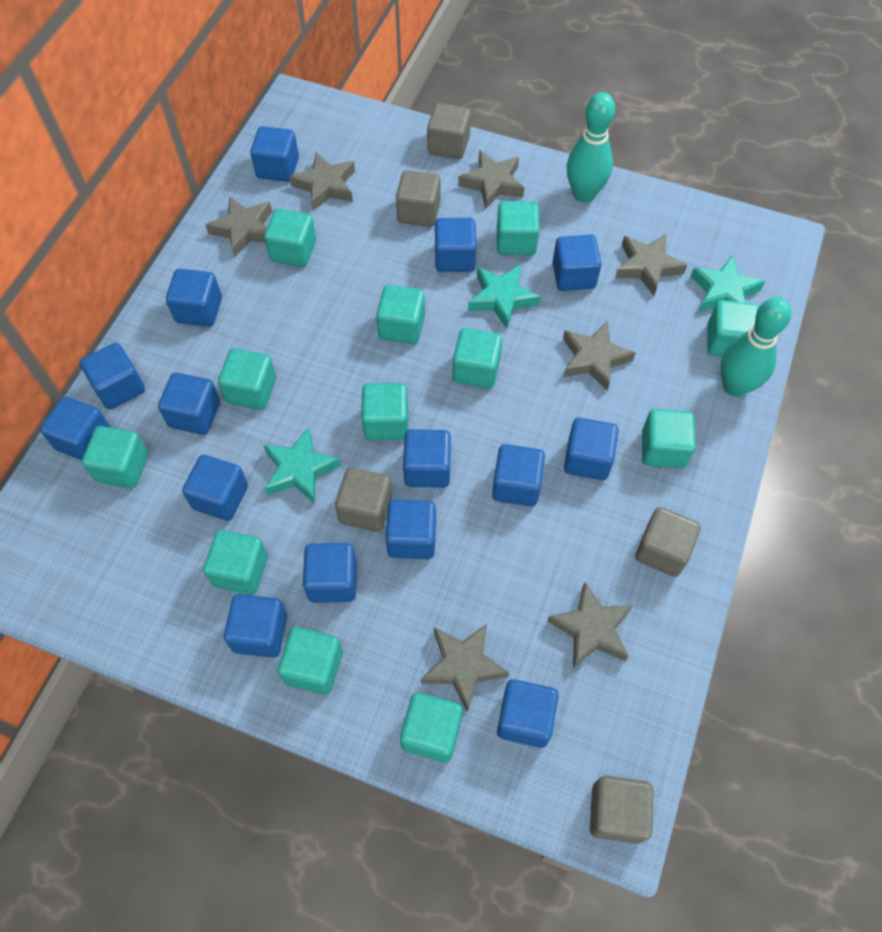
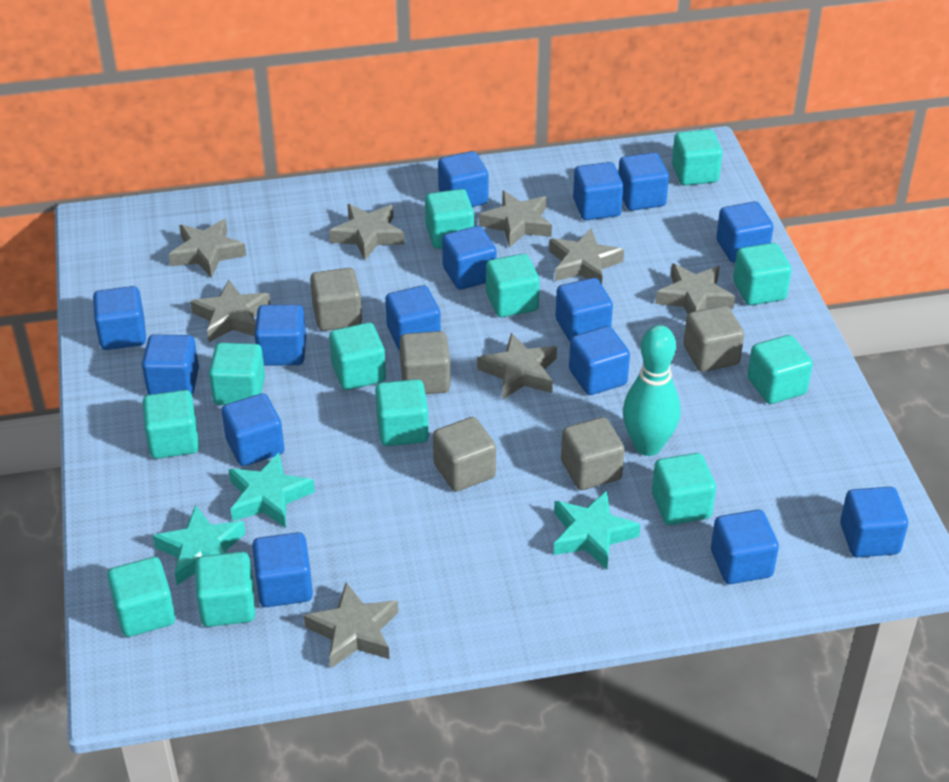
grey star: [205,196,272,258] [289,152,355,211] [421,624,509,712] [458,150,524,209] [547,582,633,668] [563,321,636,391] [615,234,687,296] = 7 -> [169,219,246,278] [190,280,271,342] [304,582,398,669] [329,204,404,260] [477,333,557,400] [479,191,552,248] [549,228,624,284] [655,264,735,314] = 8
turquoise bowling pin: [567,92,615,203] [721,297,791,397] = 2 -> [623,325,680,456] = 1

